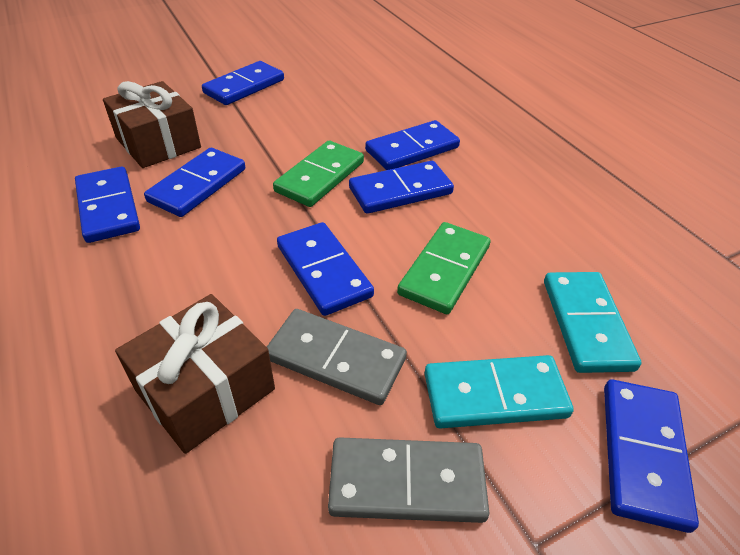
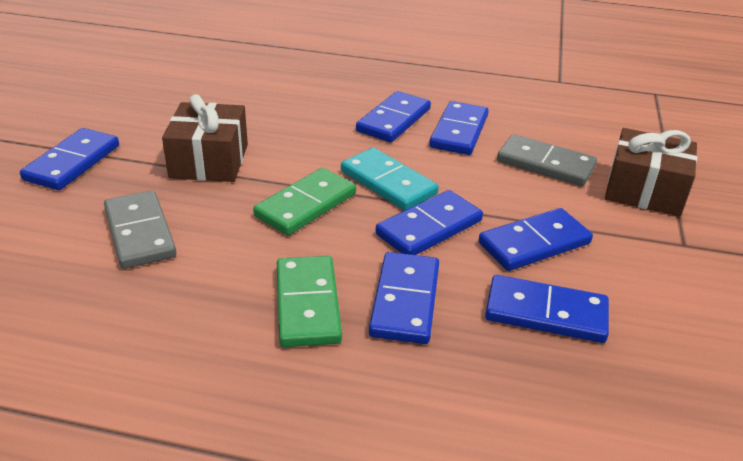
turquoise domino: [424,355,574,428] [544,272,641,373] = 2 -> [341,148,439,210] = 1

